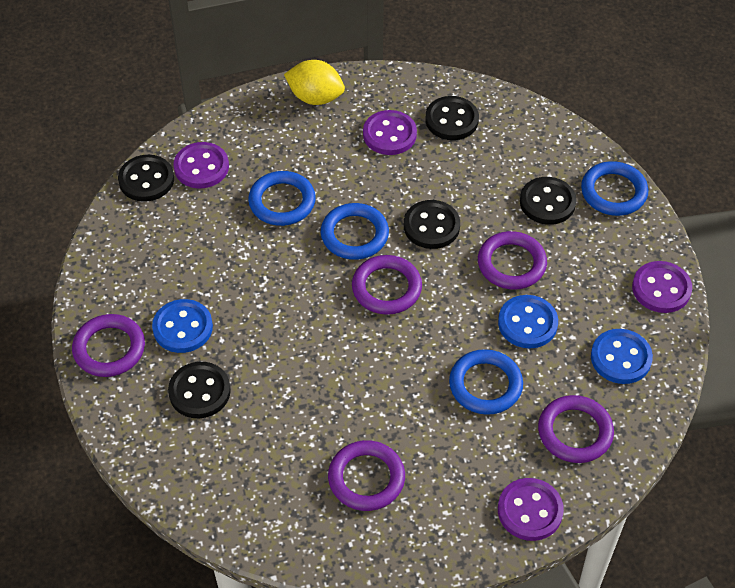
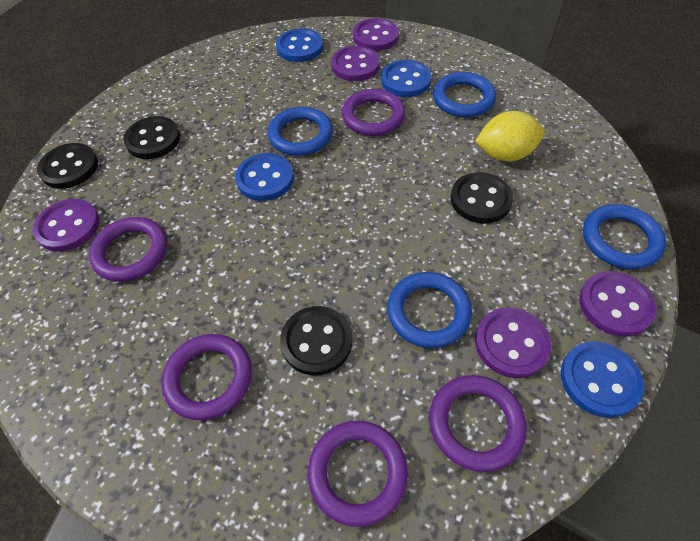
black button: [118,155,174,202] [168,362,231,418] [404,200,460,249] [425,96,479,140] [520,177,576,225] = 5 -> [37,143,98,189] [123,116,180,159] [280,306,352,376] [451,172,513,224] = 4
blue button: [152,299,213,353] [498,295,558,348] [591,329,653,384] = 3 -> [235,153,294,201] [276,28,323,62] [381,60,432,97] [561,341,644,418] = 4
purple button: [173,142,229,188] [363,110,417,155] [498,478,564,541] [632,261,692,313] = 4 -> [33,199,99,252] [331,46,380,81] [353,18,399,51] [475,307,552,378] [579,271,657,337] = 5

